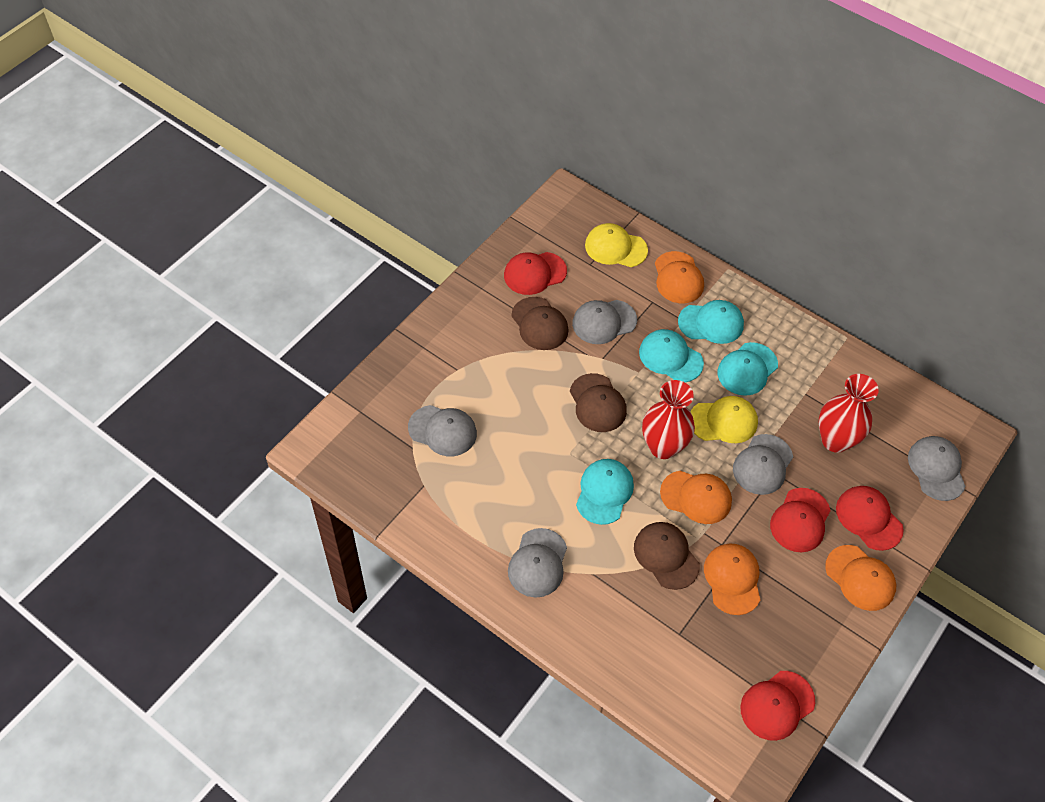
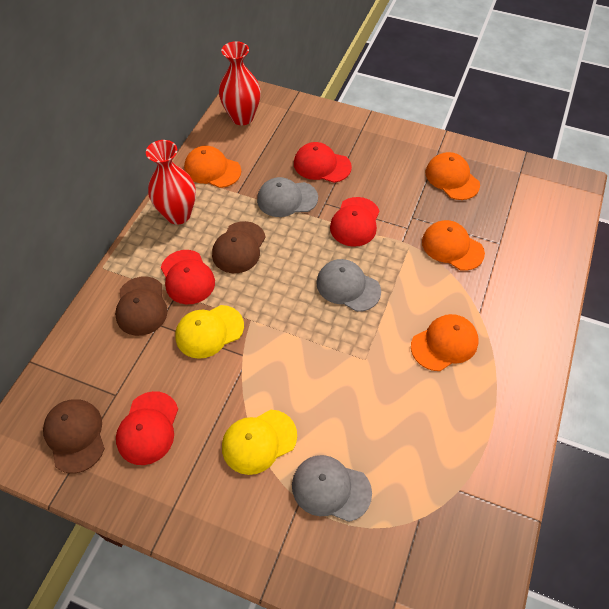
grey cap: [408,405,477,456] [508,528,567,598] [572,300,637,344] [733,434,793,495] [908,436,966,501] = 5 -> [257,177,318,217] [292,455,372,522] [316,259,381,312] = 3
turquoise cap: [576,459,634,525] [639,329,704,382] [678,300,744,344] [718,342,778,396] = 4 -> none = 0

